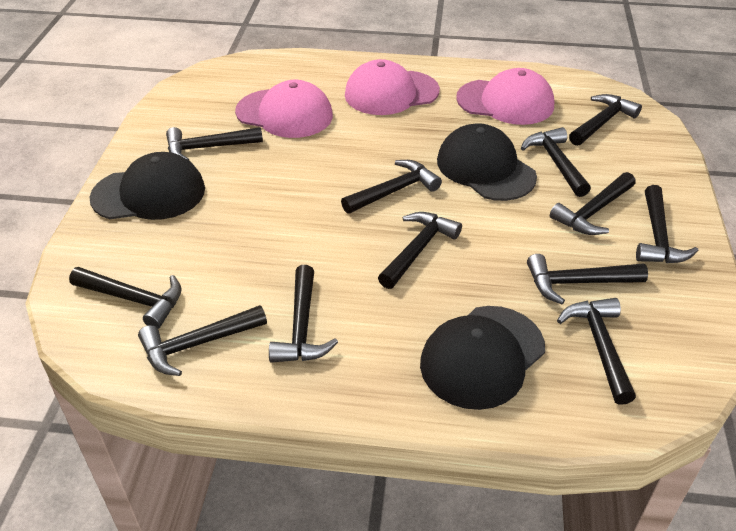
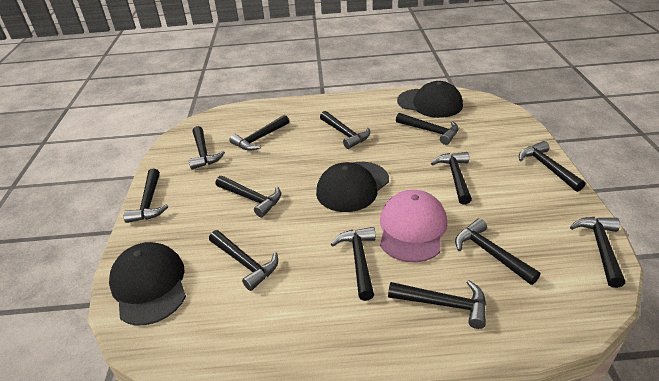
black hammer: [69,267,182,329] [138,305,267,376] [166,127,263,160] [269,265,338,363] [341,160,442,214] [378,212,462,289] [521,127,591,197] [527,254,648,304] [550,172,636,235] [557,298,636,405] [569,94,642,146] [636,185,698,263] = 12 -> [123,169,168,223] [188,126,225,170] [209,230,278,291] [216,176,281,218] [229,115,289,151] [320,111,370,149] [331,227,376,301] [388,280,486,329] [396,113,459,145] [431,152,472,205] [455,218,541,285] [519,141,585,192] [570,217,625,288] = 13
pink cap: [235,80,333,138] [345,59,440,115] [456,68,554,125] = 3 -> [380,190,447,262] = 1

